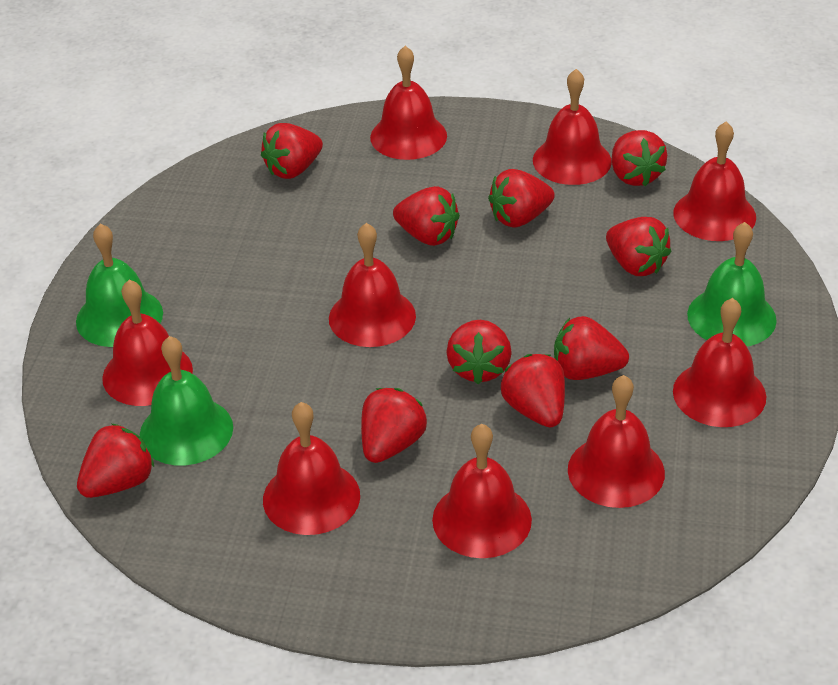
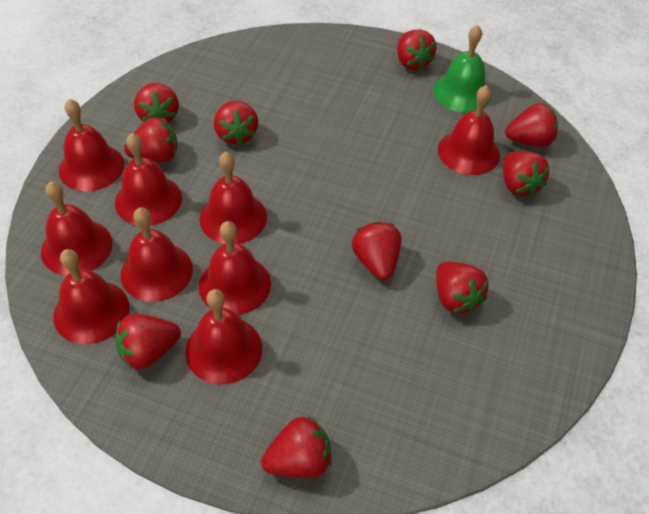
green bell: [76,223,163,347] [140,336,233,465] [687,222,777,346] = 3 -> [433,25,491,113] = 1

